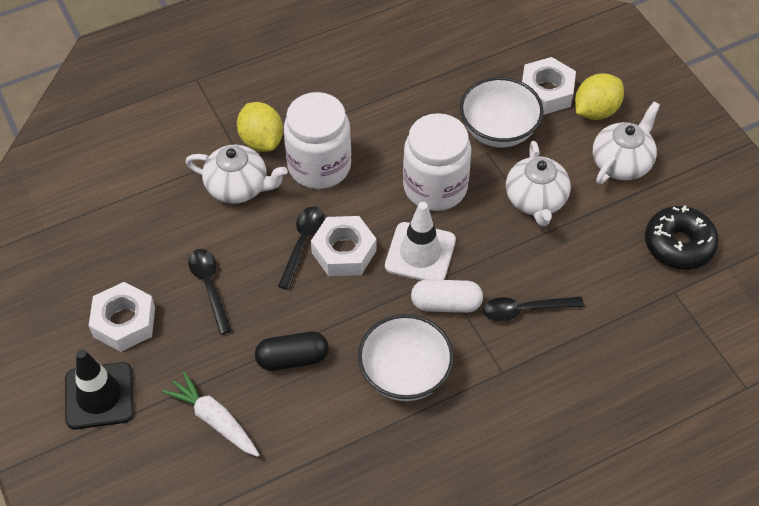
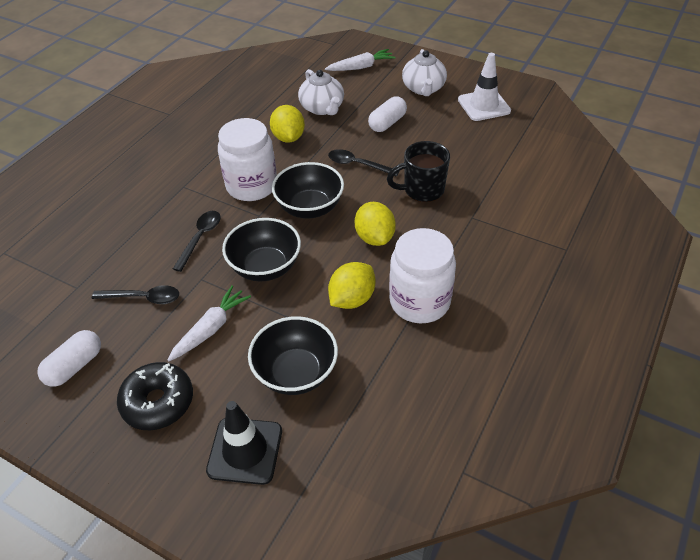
black bowl: none = 0 -> [222,218,301,281] [248,316,338,395] [272,162,344,219] = 3
black capsule: [255,332,328,371] = 1 -> none = 0
black mug: none = 0 -> [387,141,450,202] = 1
white bowl: [358,314,454,401] [460,77,543,147] = 2 -> none = 0
white capsule: [411,279,483,313] = 1 -> [37,330,101,387] [368,96,407,132] = 2
white carrot: [162,371,259,457] = 1 -> [168,285,251,361] [325,49,396,71] = 2
white nut: [89,282,155,352] [311,216,377,276] [522,57,576,115] = 3 -> none = 0
white teapot: [186,145,288,204] [506,141,571,226] [593,102,660,184] = 3 -> [298,69,344,115] [402,49,447,96] = 2
yellow lemon: [237,102,283,152] [575,73,624,120] = 2 -> [270,105,305,143] [328,262,375,309] [355,202,396,246] = 3

